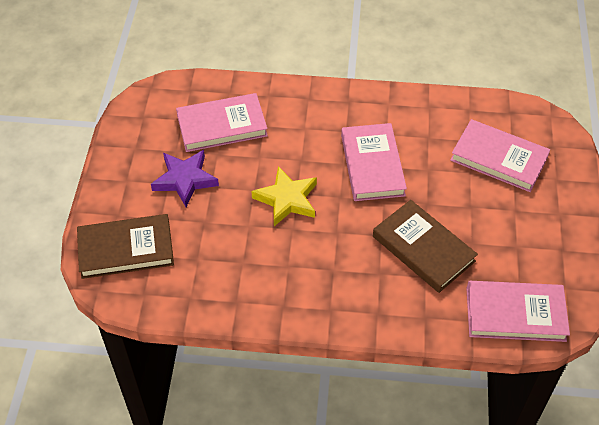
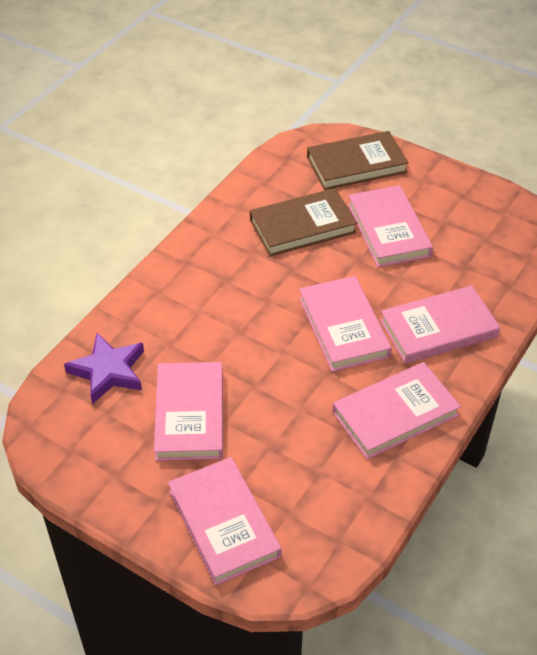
pink book: [176,93,268,152] [341,123,407,201] [450,119,550,192] [466,281,570,342] = 4 -> [154,362,223,461] [168,457,282,585] [299,276,392,372] [333,362,461,459] [348,185,433,267] [380,285,500,364] = 6
yellow star: [251,166,317,226] = 1 -> none = 0

